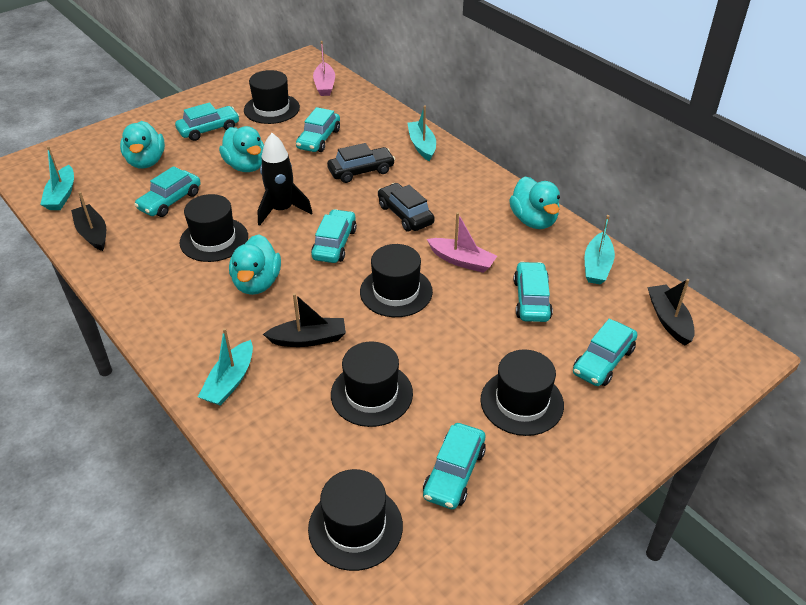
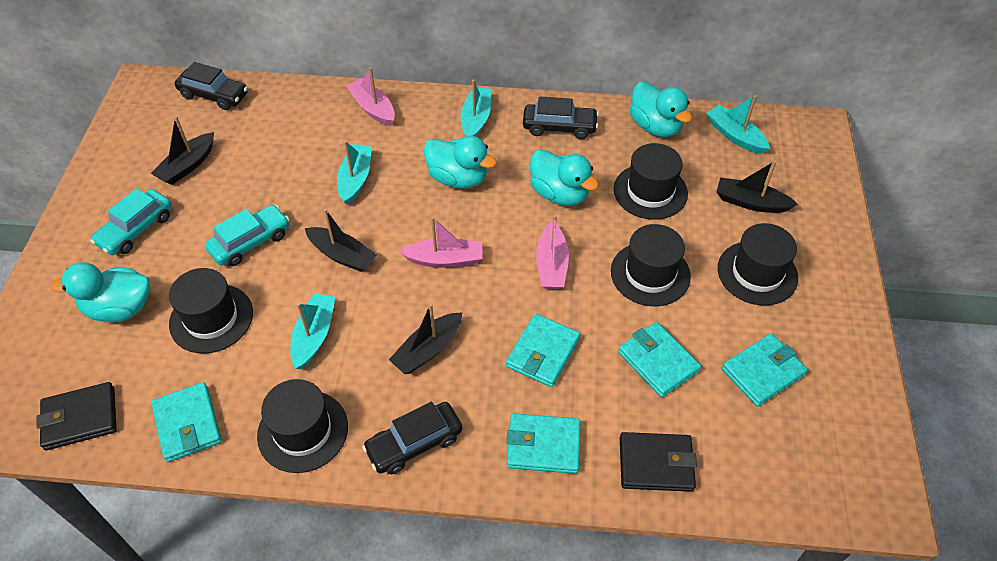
black boat: [71,192,106,251] [263,293,346,347] [647,279,695,345] = 3 -> [151,116,214,185] [305,209,377,272] [389,304,462,374] [717,161,798,213] = 4
black car: [327,143,395,183] [378,183,435,231] = 2 -> [175,62,248,110] [362,401,463,475] [523,96,599,139] = 3
black hat: [180,194,248,262] [244,70,300,124] [308,469,403,571] [331,341,413,427] [360,244,433,317] [481,349,564,436] = 6 -> [169,268,253,354] [257,379,348,473] [611,224,691,306] [614,143,688,220] [718,223,798,306] = 5
black rocket: [257,133,313,226] = 1 -> none = 0
black wallet: none = 0 -> [37,382,117,450] [620,432,697,492] = 2
pink boat: [313,41,335,96] [427,212,497,273] = 2 -> [346,67,395,126] [399,217,482,268] [536,215,569,289] = 3
turquoise car: [134,166,201,217] [175,102,240,141] [296,107,340,152] [311,209,357,263] [423,423,486,509] [513,261,553,322] [573,319,637,386] = 7 -> [90,188,172,255] [205,205,289,266] = 2
turquoise wallet: none = 0 -> [151,382,222,462] [506,314,580,387] [506,413,581,474] [618,322,701,397] [722,334,808,407] = 5

